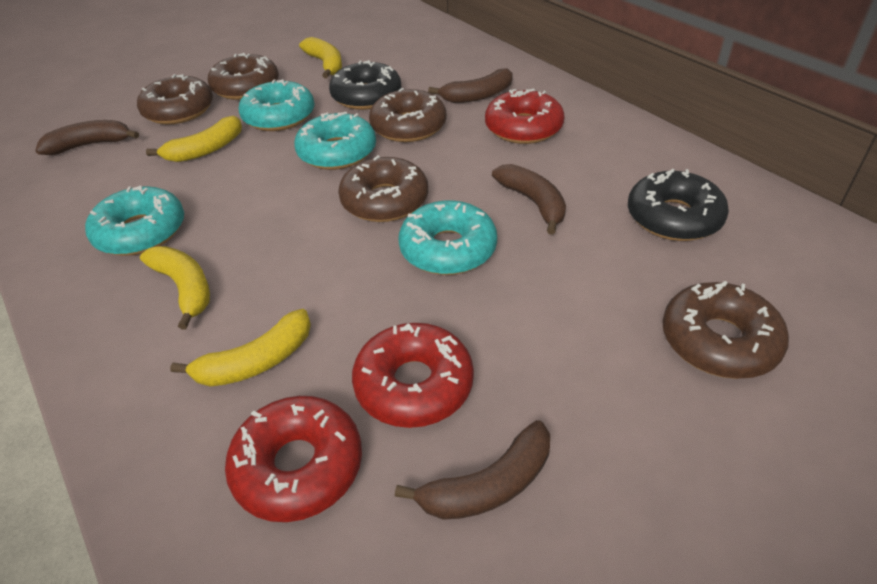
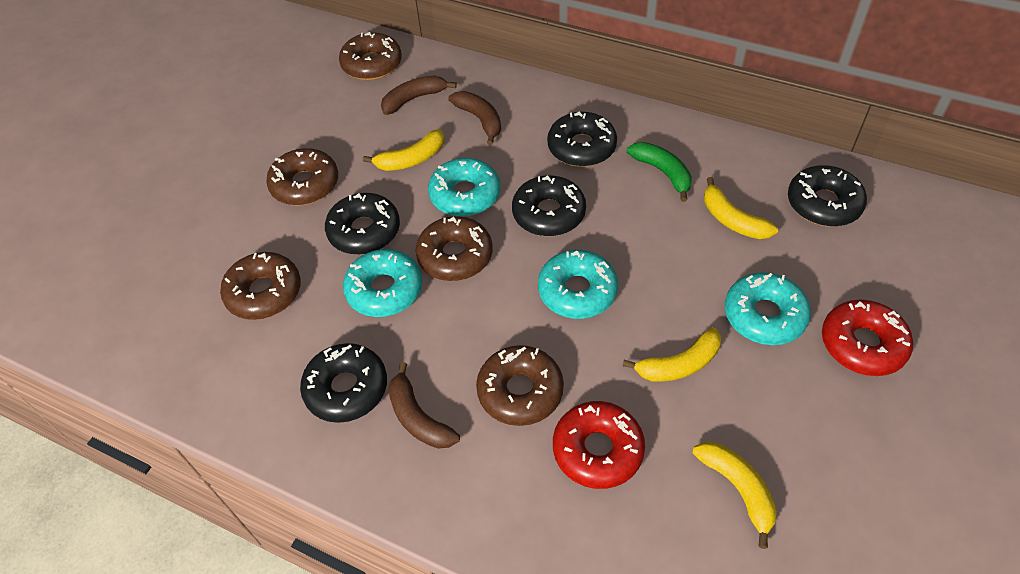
black donut: [329,60,401,110] [628,169,729,241] = 2 -> [300,343,387,423] [325,193,400,255] [512,175,586,236] [547,112,617,167] [788,165,867,227] = 5
brown banana: [35,120,139,155] [395,420,550,520] [428,68,513,103] [492,164,566,235] = 4 -> [381,76,457,115] [388,362,460,449] [449,91,501,145] = 3
green banana: none = 0 -> [627,142,692,202] = 1
red donut: [225,396,362,522] [352,323,474,428] [485,89,564,144] = 3 -> [553,401,645,489] [822,300,913,376] = 2

